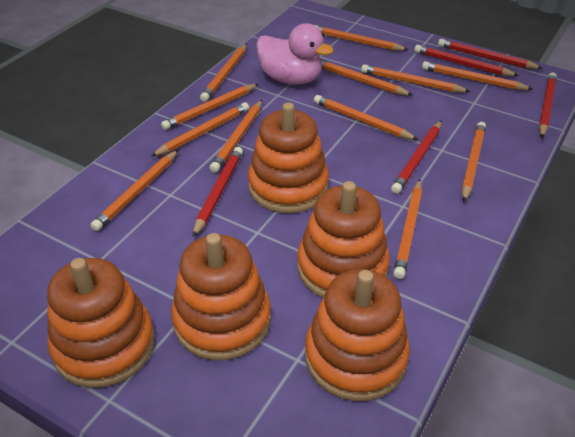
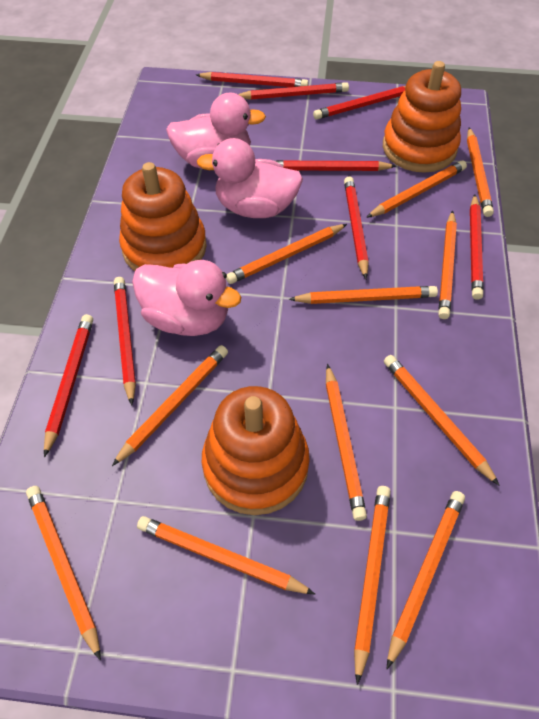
orange stacking toy: [47,258,155,388] [171,233,271,360] [248,102,329,213] [297,181,390,298] [305,269,410,401] = 5 -> [119,162,207,271] [202,386,310,515] [383,61,461,173] = 3
pink duck: [256,23,334,85] = 1 -> [132,260,241,336] [166,92,266,169] [197,138,303,218] = 3
red pencil: [193,147,243,237] [391,121,442,194] [414,45,519,76] [438,39,543,69] [539,73,557,138] = 5 -> [44,314,93,457] [114,277,136,405] [196,72,308,87] [238,82,349,100] [273,160,396,171] [313,86,406,120] [344,176,369,279] [470,194,483,300] = 8

